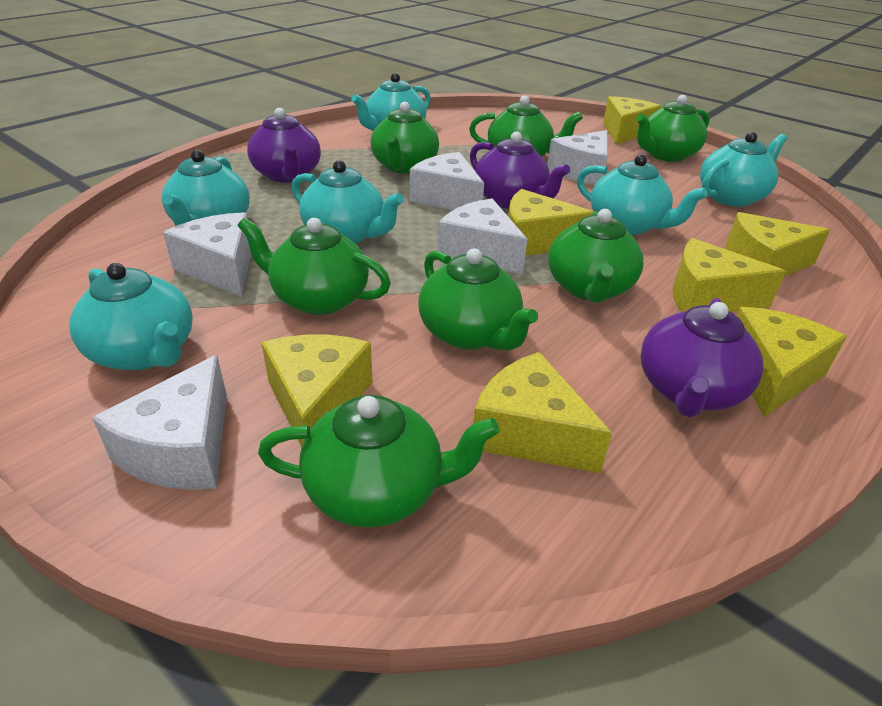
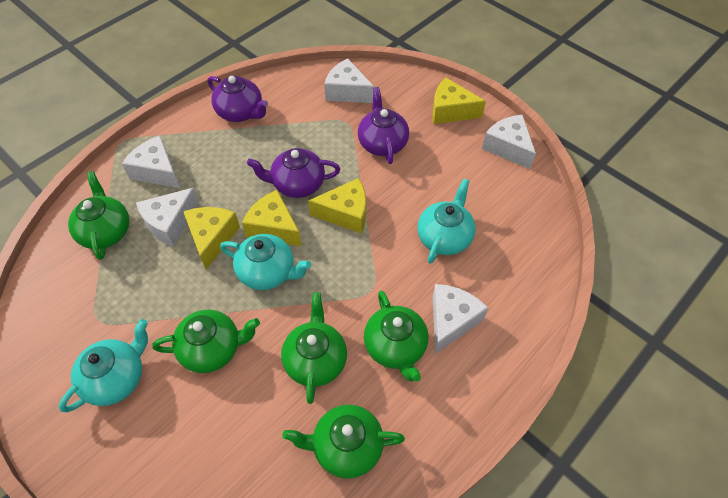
green teapot: [237,218,391,315] [258,395,500,528] [370,102,439,174] [418,248,538,351] [469,95,583,157] [548,209,644,303] [636,95,710,162] = 7 -> [68,171,129,260] [153,310,260,373] [281,292,347,404] [283,405,405,479] [364,291,428,382] = 5
turquoise teapot: [69,263,193,370] [162,150,250,226] [291,160,404,244] [351,73,431,131] [577,154,708,235] [700,132,787,207] = 6 -> [59,319,148,412] [220,234,311,290] [417,179,476,264] = 3
yellow cheese: [261,335,373,447] [474,352,612,473] [508,189,594,256] [603,96,661,144] [673,238,786,312] [725,212,830,276] [737,307,847,417] = 7 -> [183,207,240,270] [242,190,302,246] [308,178,366,234] [432,78,486,124] = 4

